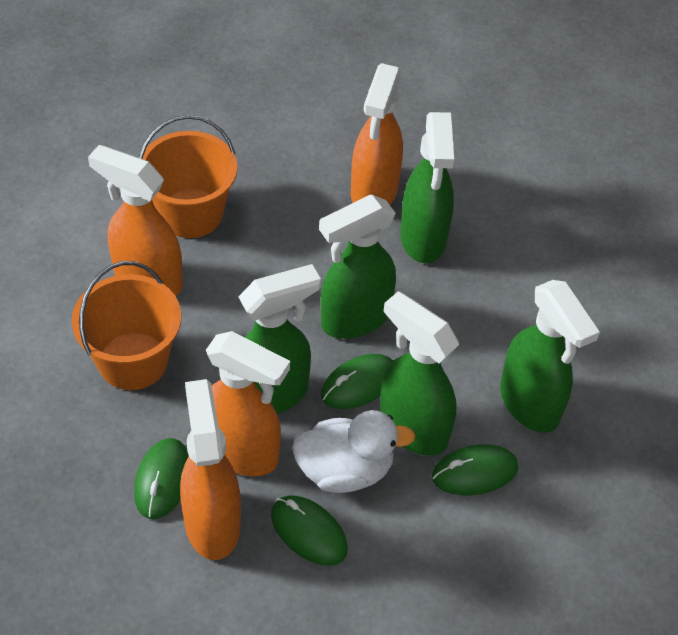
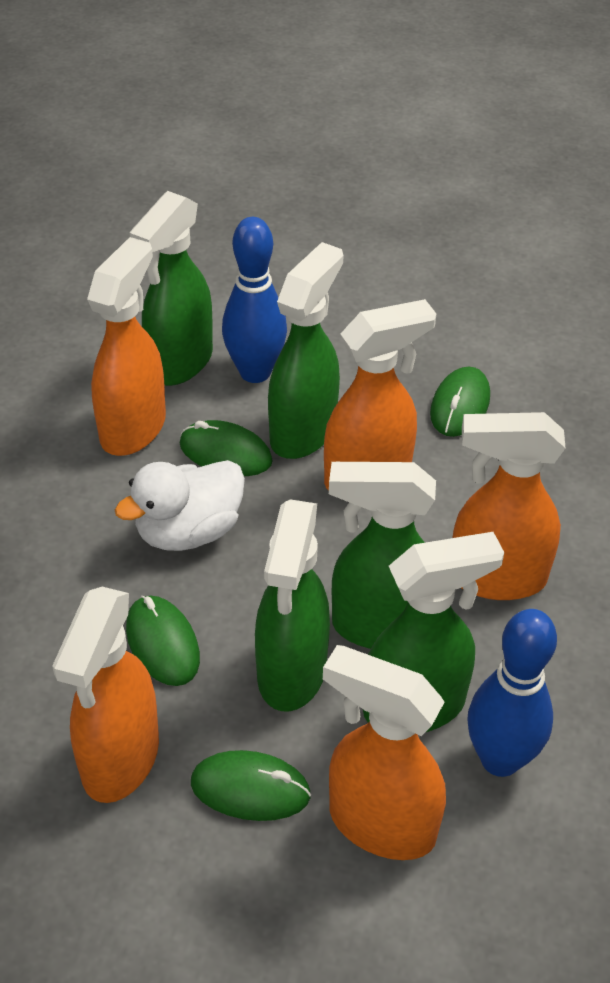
blue bowling pin: none = 0 -> [222,217,287,383] [467,609,557,777] = 2
orange bucket: [72,261,181,390] [139,115,238,238] = 2 -> none = 0
orange spray bottle: [88,145,183,296] [180,379,241,560] [206,331,290,476] [351,63,403,205] = 4 -> [52,587,159,803] [87,237,166,456] [323,645,446,860] [324,299,436,491] [452,412,565,600] = 5

